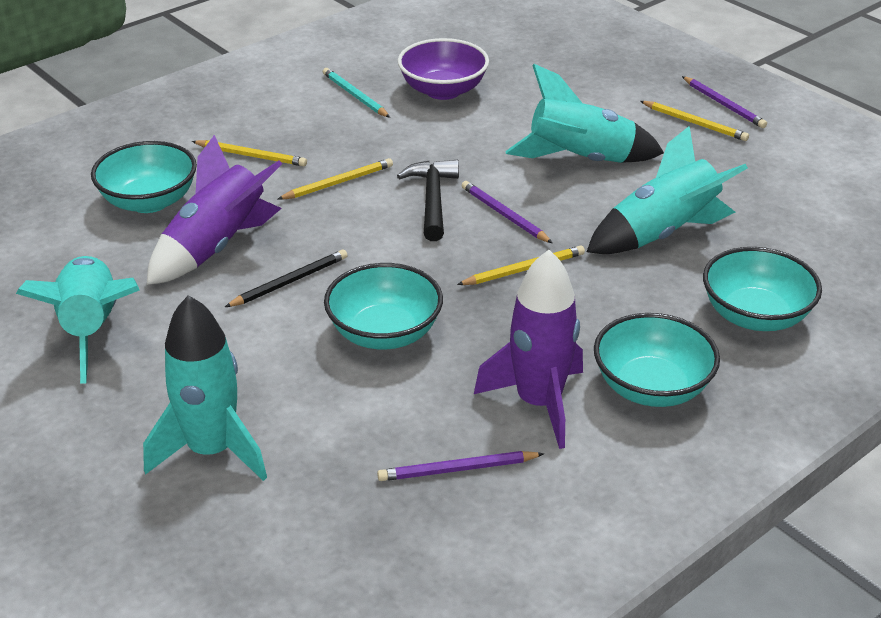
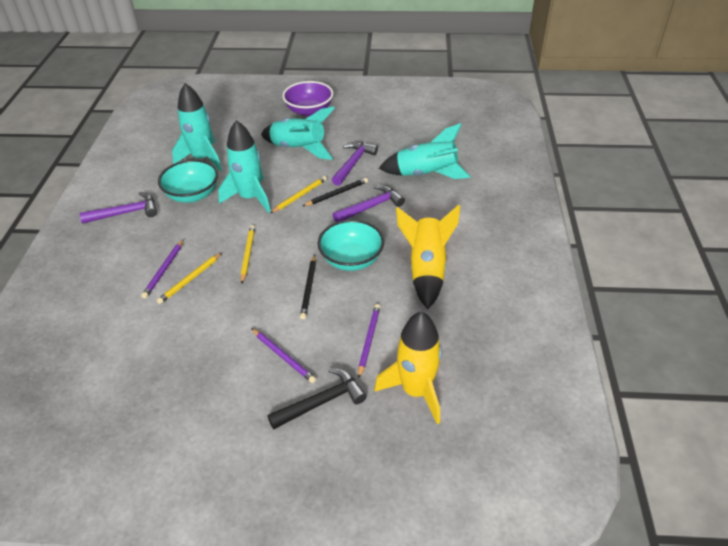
black pencil: [225,249,348,307] = 1 -> [300,255,316,319] [303,178,368,206] = 2
purple hammer: none = 0 -> [79,192,157,224] [332,142,378,186] [333,185,405,222] = 3
purple rocket: [147,135,282,285] [474,250,583,449] = 2 -> none = 0
turquoise bowl: [91,141,197,213] [324,263,443,350] [594,313,720,407] [703,247,822,331] = 4 -> [158,160,218,203] [318,220,384,271] = 2
turquoise pencil: [323,68,390,118] = 1 -> none = 0
yellow pencil: [192,140,307,166] [278,158,393,200] [457,245,585,285] [640,101,749,141] = 4 -> [157,253,222,304] [241,225,255,283] [270,176,327,213] = 3
yellow rocket: none = 0 -> [374,312,442,424] [396,205,460,309] = 2

